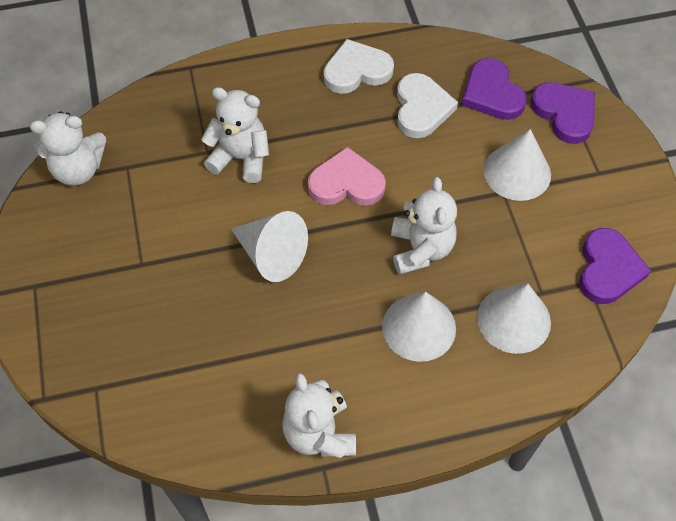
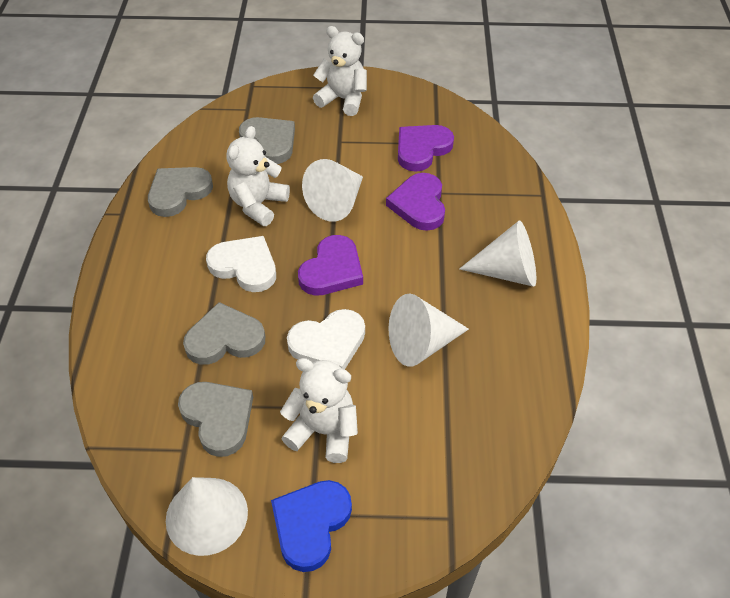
blue heart: none = 0 -> [271,480,352,572] = 1
grey heart: none = 0 -> [148,167,213,217] [178,382,253,457] [183,302,265,365] [239,117,295,164] = 4
pink heart: [308,147,386,206] = 1 -> none = 0
white teddy bear: [30,112,106,186] [201,87,269,183] [282,373,356,458] [391,177,457,275] = 4 -> [226,126,290,226] [280,358,358,463] [313,26,367,116] = 3

